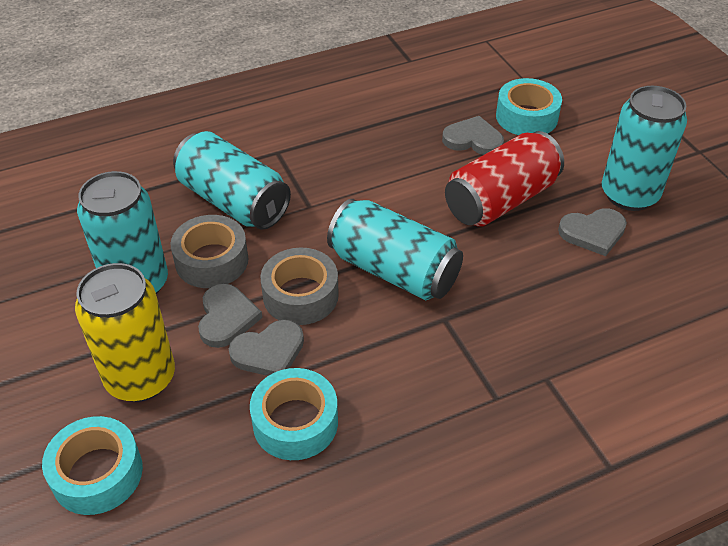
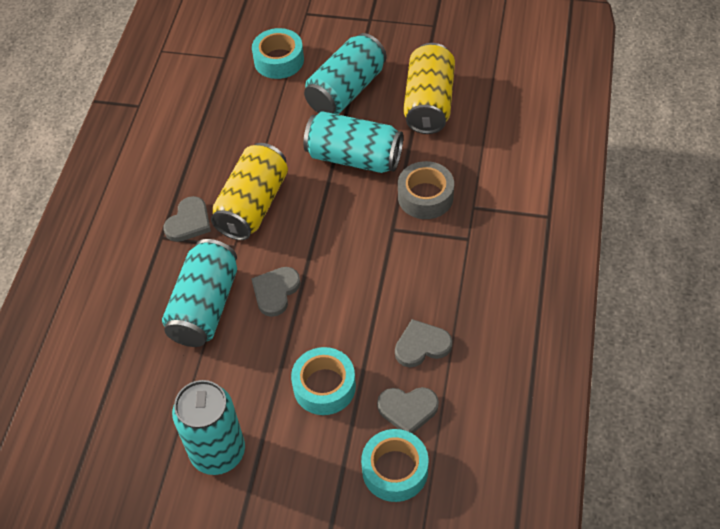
grey tape: [171,215,249,288] [261,247,339,325] = 2 -> [398,161,454,219] = 1
red can: [445,131,564,227] = 1 -> none = 0
yellow can: [75,263,175,402] = 1 -> [211,143,288,240] [403,43,455,134] = 2

